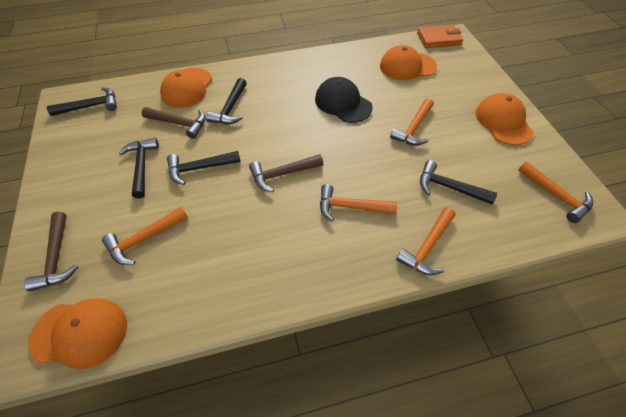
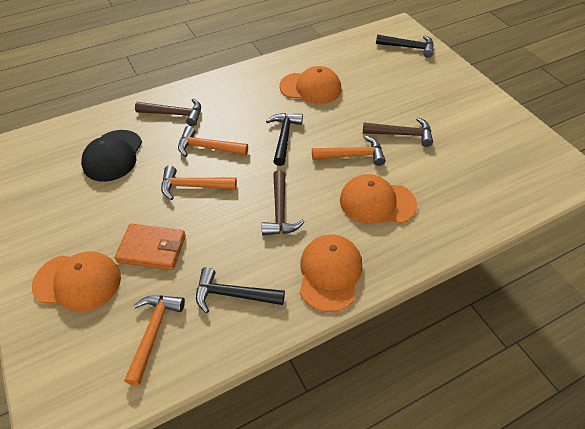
black hammer: [47,87,117,116] [119,138,159,199] [167,151,241,185] [206,78,247,124] [420,160,497,204] = 5 -> [196,267,285,313] [266,113,303,166] [376,34,434,58] = 3
orange hammer: [102,207,188,265] [320,184,397,222] [390,98,434,146] [396,207,455,275] [518,161,593,223] = 5 -> [124,295,185,386] [161,166,237,200] [178,126,248,157] [312,136,386,166] = 4

